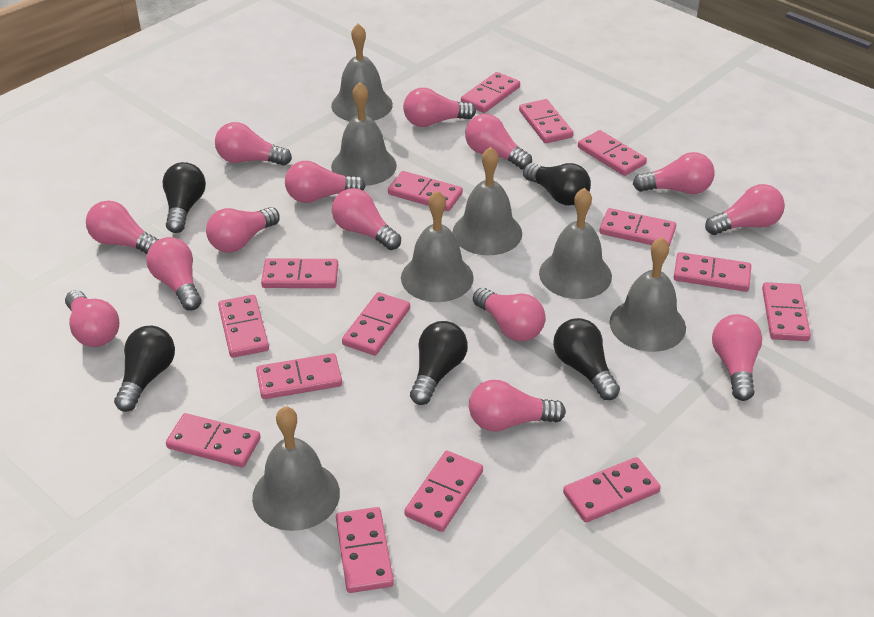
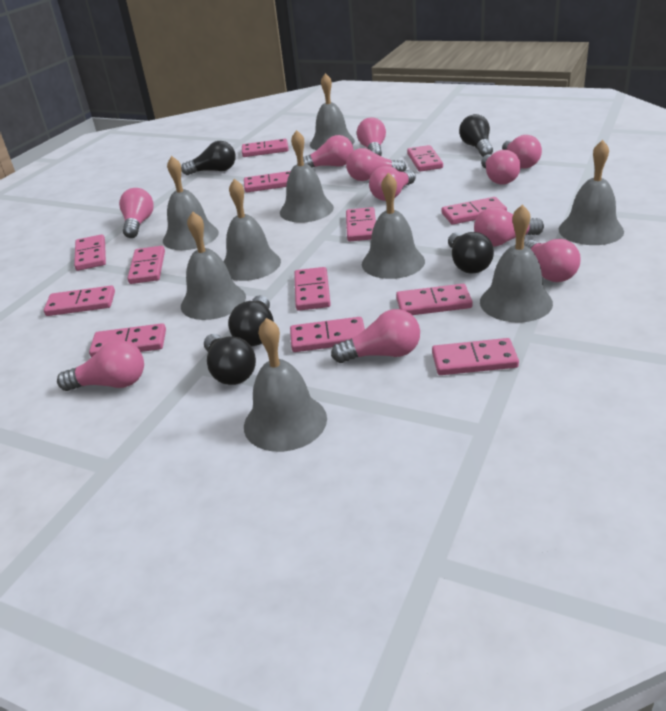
grey bell: [252,406,340,531] [331,24,393,121] [331,82,397,186] [401,191,474,302] [452,147,522,255] [539,188,612,299] [609,237,686,352] = 7 -> [163,156,219,250] [181,211,246,320] [223,179,281,281] [244,318,327,452] [280,130,334,223] [310,73,355,150] [362,173,425,279] [480,205,553,323] [559,140,624,245] = 9
pink domino: [166,413,261,468] [218,295,269,358] [256,353,342,399] [261,258,338,288] [336,507,394,593] [342,292,410,356] [388,171,463,211] [404,451,483,532] [461,72,520,113] [519,99,573,143] [563,457,661,522] [578,130,647,176] [599,208,676,247] [673,252,751,292] [762,282,811,341] = 15 -> [44,286,115,316] [74,234,106,271] [89,323,166,357] [127,246,165,284] [242,139,289,157] [244,171,291,192] [290,317,365,352] [294,267,331,311] [346,207,376,241] [396,284,473,315] [407,145,443,172] [432,338,519,375] [442,197,507,225] = 13
pink light bulb: [65,290,119,347] [86,201,159,254] [146,237,202,311] [206,207,280,253] [215,122,292,166] [285,161,366,203] [332,188,401,250] [403,88,476,127] [465,114,532,170] [469,380,566,432] [473,288,546,341] [633,152,715,194] [705,184,785,235] [712,314,762,401] = 14 -> [57,340,144,391] [119,188,154,238] [297,135,354,167] [331,309,420,363] [346,148,407,181] [357,117,386,156] [369,166,416,201] [474,207,544,247] [481,150,521,185] [502,135,542,169] [524,239,581,282] = 11

